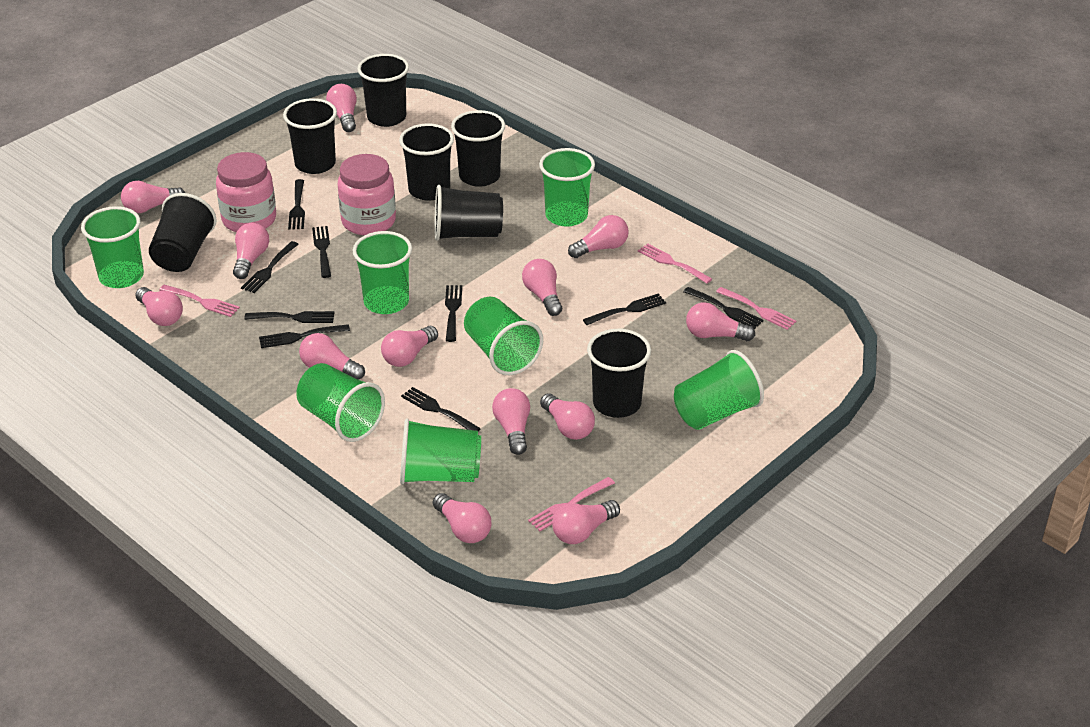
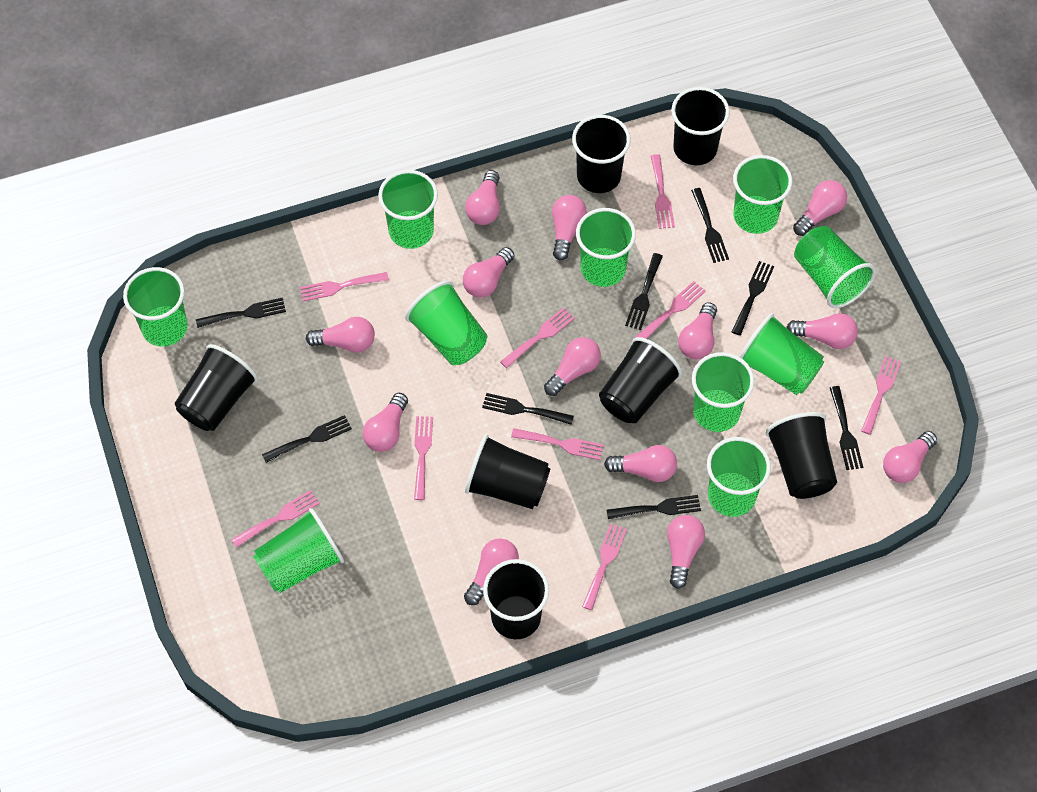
black fork: [241,241,299,293] [244,311,335,323] [259,324,350,348] [288,179,305,230] [312,226,331,278] [401,387,481,431] [445,285,462,342] [583,293,666,325] [683,287,764,329] = 9 -> [196,297,286,328] [262,415,352,463] [482,393,574,425] [606,495,701,519] [625,253,663,330] [691,188,729,263] [732,261,774,335] [830,386,863,470] = 8
green cup: [81,206,144,288] [296,363,385,442] [352,231,412,314] [400,418,481,484] [464,297,543,375] [539,148,595,227] [674,350,764,430] = 7 -> [123,267,188,347] [253,508,344,593] [378,170,438,249] [405,281,488,365] [576,208,636,287] [692,352,754,432] [707,437,771,517] [733,155,792,234] [739,313,824,395] [794,226,876,308] = 10
pink fork: [159,285,240,317] [528,477,615,531] [638,243,712,283] [716,287,796,330] = 4 -> [231,490,320,548] [300,272,389,301] [414,416,433,500] [500,308,575,368] [511,428,604,460] [582,524,627,610] [636,281,706,339] [651,154,675,229] [861,356,901,435] = 9
pink jar: [216,152,276,232] [338,154,396,235] = 2 -> none = 0

